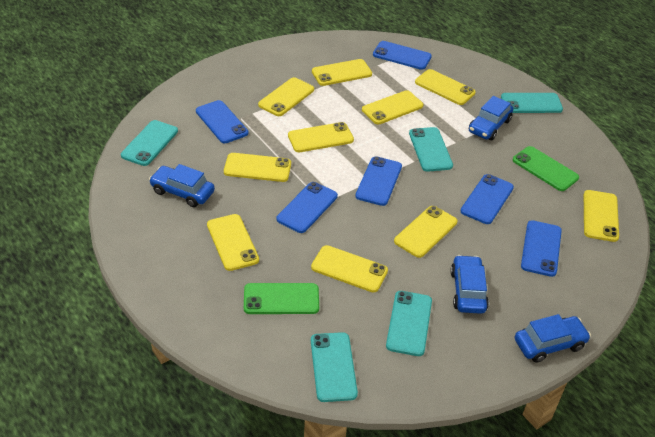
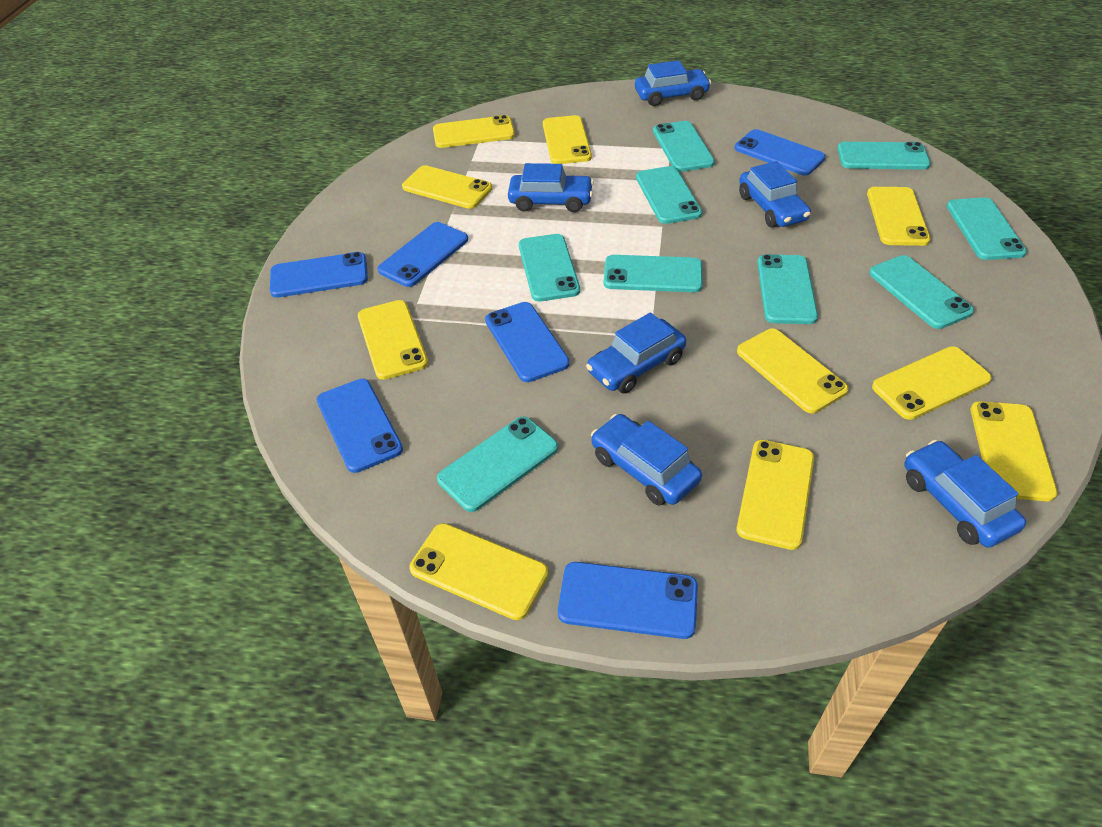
blue car: [149,164,215,207] [450,255,489,314] [469,96,513,140] [515,314,591,363] = 4 -> [508,163,594,212] [586,313,686,393] [591,414,702,506] [635,60,711,106] [739,161,811,228] [904,440,1026,548] = 6
green phone: [244,283,319,314] [513,146,579,191] = 2 -> none = 0
turquoise phone: [121,120,178,166] [311,332,358,402] [386,291,432,356] [409,127,453,172] [501,93,563,113] = 5 -> [437,416,558,512] [519,234,580,302] [604,255,703,292] [636,166,702,224] [653,121,715,172] [757,254,818,324] [837,142,930,170] [869,255,974,329] [947,198,1027,260] = 9

